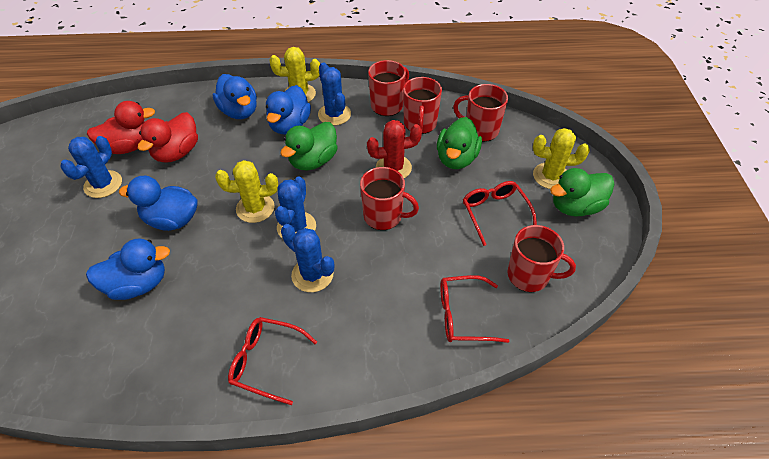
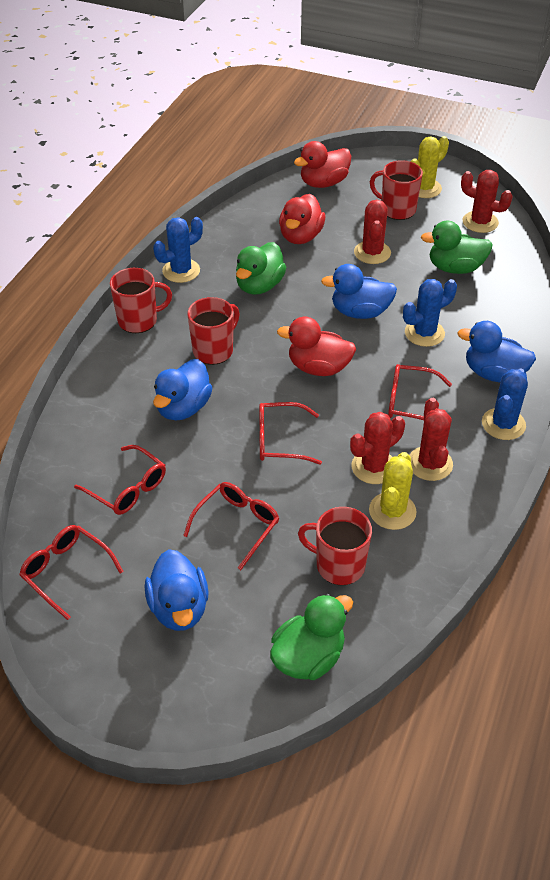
blue cactus: [60,136,122,198] [275,176,316,239] [281,224,334,292] [318,62,351,126] = 4 -> [153,217,203,283] [403,279,457,347] [482,369,528,440] = 3
red cactus: [367,120,422,178] = 1 -> [350,412,405,484] [354,200,391,264] [409,398,453,481] [461,170,513,233] = 4
red duck: [87,101,155,154] [138,112,198,163] = 2 -> [277,317,356,376] [279,194,325,244] [294,141,351,188] = 3
red glasses: [228,317,317,405] [440,275,509,343] [463,181,537,246] = 3 -> [19,525,124,620] [74,445,166,515] [183,482,280,570] [259,402,322,465] [388,364,452,420] = 5
red mug: [360,167,419,230] [368,60,409,116] [403,77,442,134] [453,84,508,142] [507,225,576,292] = 5 -> [110,268,172,333] [188,297,240,365] [298,507,372,585] [370,160,423,220] = 4
yellow cactus: [215,160,278,223] [270,47,320,102] [533,128,590,189] = 3 -> [369,452,417,530] [411,136,449,198] = 2

